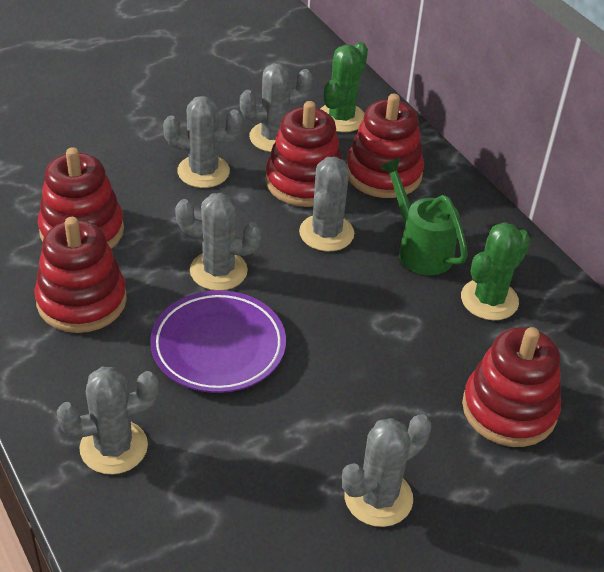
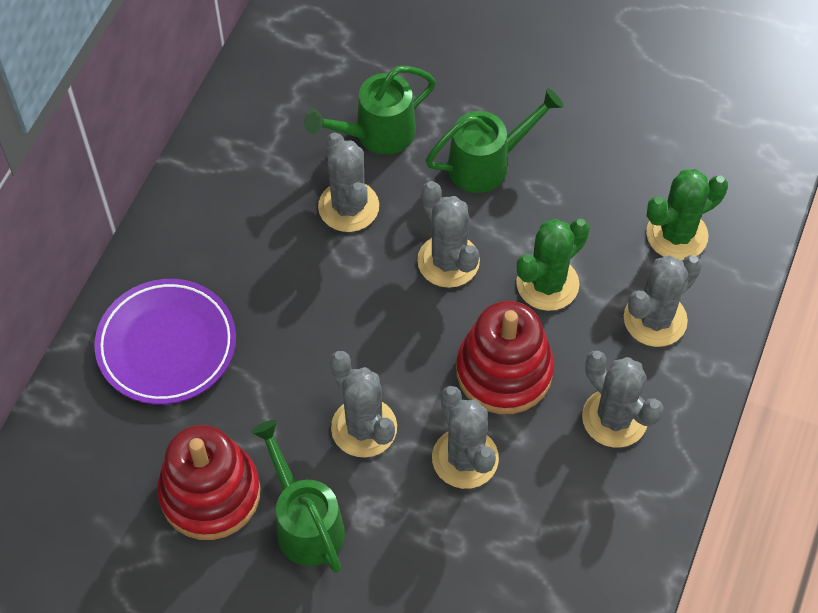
green watering can: [380,158,468,275] = 1 -> [251,420,345,573] [304,66,436,155] [425,88,564,193] = 3
red stacking toy: [34,217,127,333] [38,147,124,249] [266,101,342,207] [347,94,424,198] [462,327,561,447] = 5 -> [157,425,260,540] [456,301,554,414] = 2

